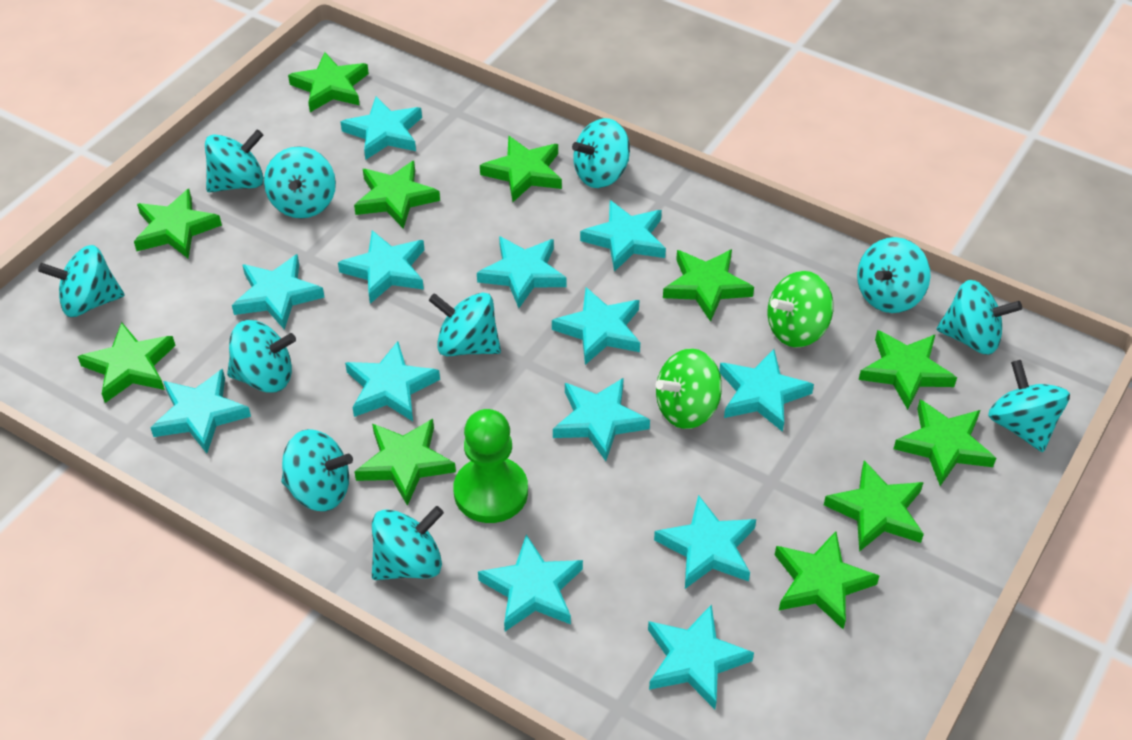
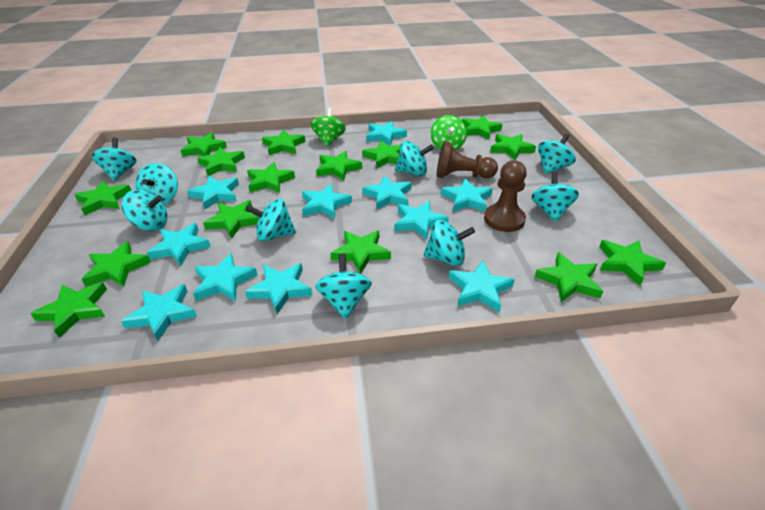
brown pawn: none = 0 -> [437,141,498,178] [484,160,527,232] = 2
green pawn: [453,409,528,523] = 1 -> none = 0
green star: [78,322,176,403] [134,189,222,258] [288,52,369,112] [354,161,440,229] [354,419,456,506] [480,136,562,202] [663,249,754,322] [775,531,879,629] [824,460,924,552] [859,330,957,410] [893,399,996,486] = 11 -> [30,282,107,338] [74,181,131,215] [81,242,151,287] [180,133,227,156] [197,147,245,176] [203,200,259,239] [247,162,295,193] [262,130,306,155] [316,151,362,181] [330,230,391,274] [362,141,401,169] [462,115,502,139] [490,134,536,160] [535,252,603,302] [599,240,666,286] = 15
turquoise spinning top: [38,245,125,317] [205,130,264,192] [227,320,296,393] [264,146,336,218] [281,429,353,511] [372,506,444,580] [429,292,501,356] [572,118,630,188] [857,237,931,313] [936,280,1022,355] [988,360,1070,452] = 11 -> [92,137,137,181] [122,190,168,231] [135,163,178,204] [245,199,296,241] [315,254,372,319] [395,141,434,176] [423,220,475,266] [531,171,579,222] [538,133,576,174] = 9
turquoise star: [151,369,251,453] [232,254,325,330] [338,230,424,304] [340,97,422,160] [345,341,440,421] [477,236,567,308] [478,534,583,631] [552,287,640,365] [553,378,650,461] [580,200,666,272] [648,604,754,709] [654,495,756,589] [719,349,814,432] = 13 -> [121,284,197,341] [147,223,211,266] [187,176,239,209] [193,253,258,301] [245,263,312,314] [302,184,352,219] [362,175,412,210] [366,121,407,146] [395,201,449,240] [441,178,493,212] [449,260,515,312] = 11

